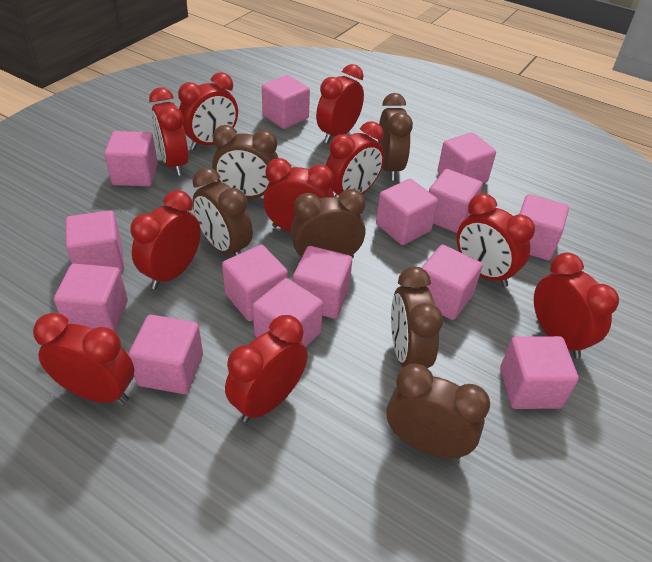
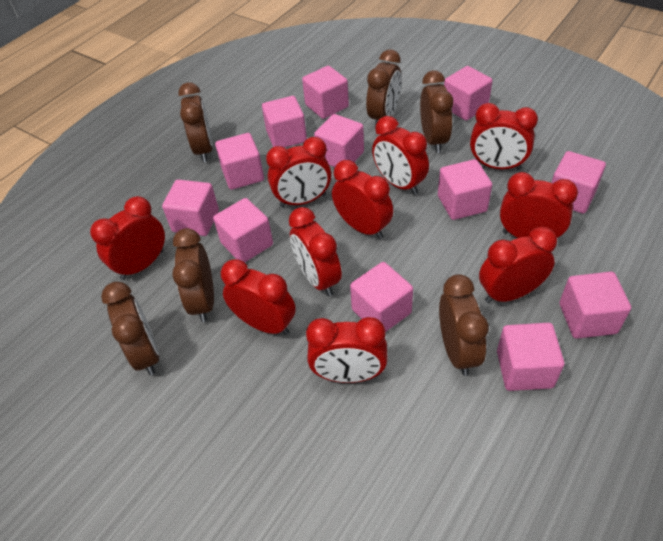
pink cube: [54,264,128,331] [66,210,124,272] [104,131,158,186] [128,315,203,394] [222,245,288,321] [253,278,323,347] [262,75,310,129] [293,246,352,319] [376,179,438,245] [421,245,483,320] [429,169,483,233] [438,132,496,183] [500,336,579,409] [519,194,569,260] = 14 -> [162,179,219,236] [213,198,273,263] [215,133,264,190] [262,96,307,148] [302,66,349,119] [314,114,364,167] [350,262,413,332] [438,159,492,220] [444,66,493,121] [497,323,564,391] [551,151,606,214] [559,272,631,339] = 12

